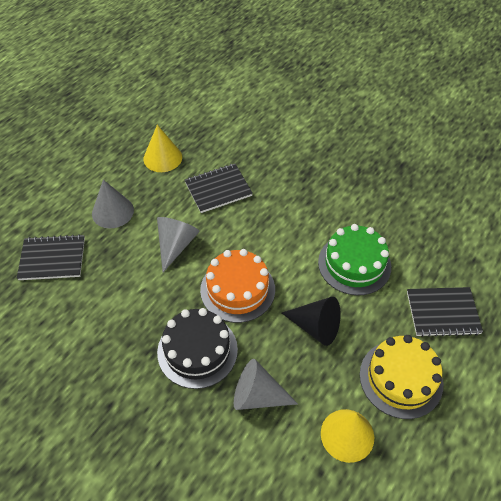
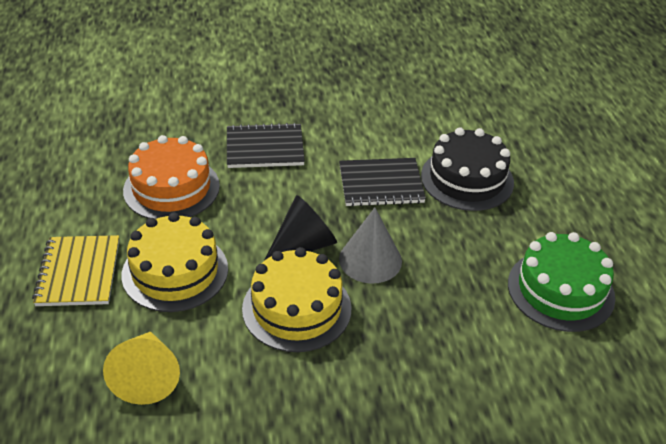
black notebook: [17,234,85,280] [185,164,253,213] [407,287,483,337] = 3 -> [227,123,305,168] [339,158,426,207] = 2
grey cone: [92,180,134,228] [157,217,199,272] [234,359,298,410] = 3 -> [339,208,402,284] = 1
yellow cake: [360,335,443,419] = 1 -> [121,212,228,312] [242,247,352,352] = 2
yellow cone: [143,125,182,172] [321,409,374,463] = 2 -> [103,332,180,405] = 1
yellow notebook: none = 0 -> [32,235,119,306] = 1

